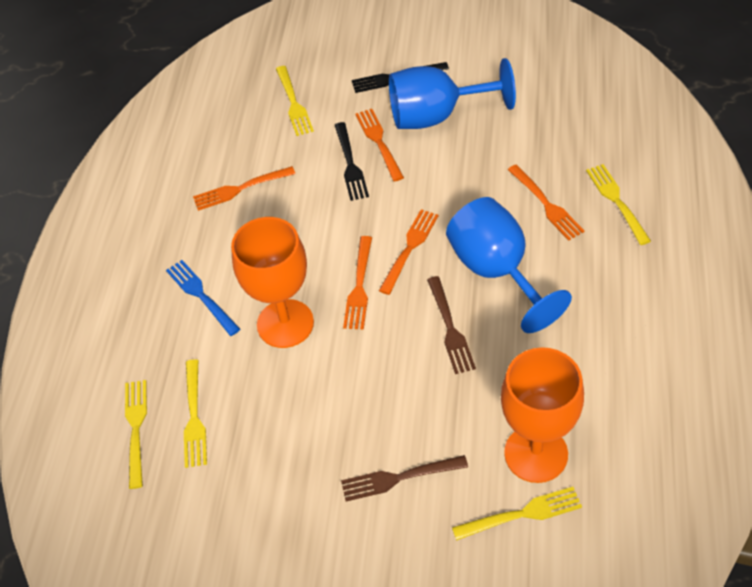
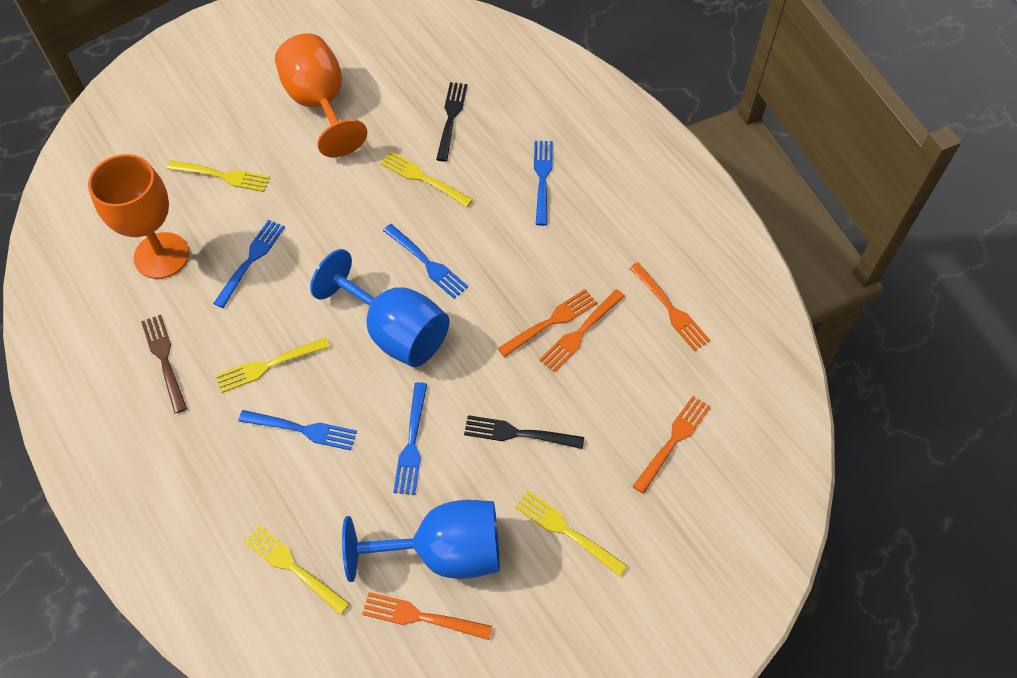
blue fork: [166,260,240,336] = 1 -> [213,220,285,308] [238,410,357,450] [383,224,468,299] [393,382,427,495] [534,141,553,226] = 5
brown fork: [341,455,468,502] [427,276,476,374] = 2 -> [141,314,187,414] = 1

